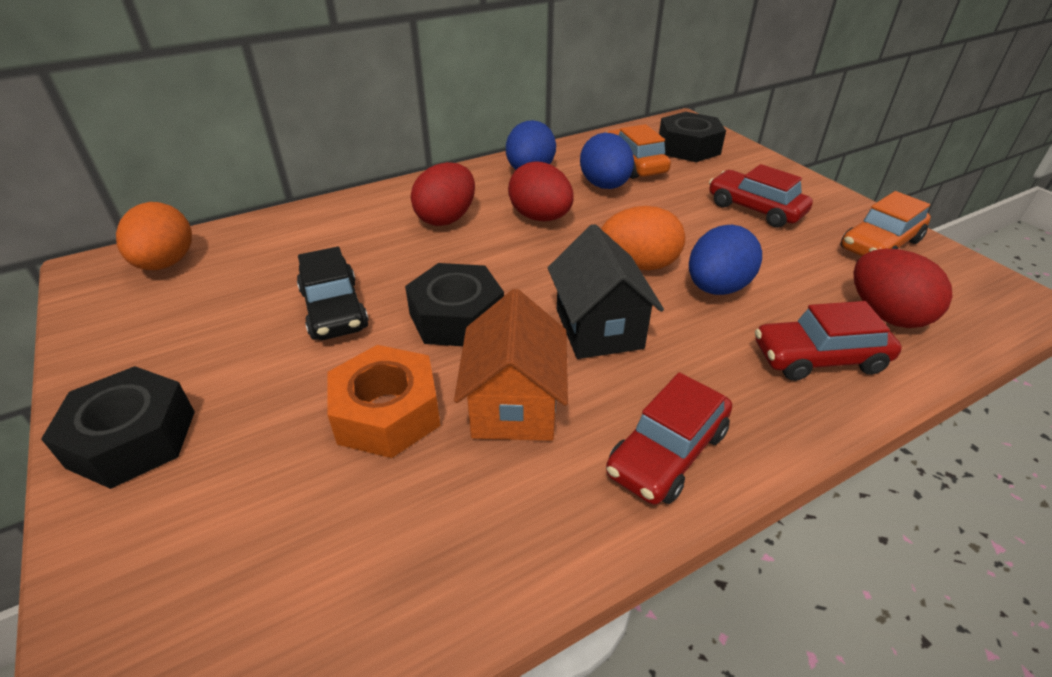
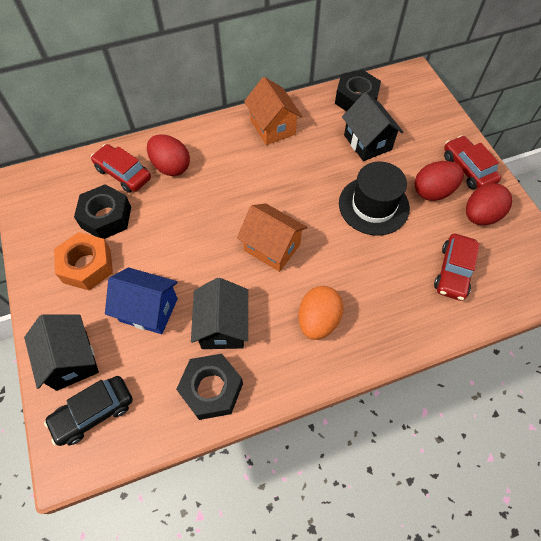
black hat: none = 0 -> [339,162,410,236] = 1
black house: [548,224,664,359] = 1 -> [24,315,99,391] [191,278,248,349] [342,92,403,161] = 3
blue egg: [506,120,556,170] [580,133,634,189] [689,225,762,295] = 3 -> none = 0
blue house: none = 0 -> [105,267,178,334] = 1
orange car: [606,124,671,179] [840,191,931,256] = 2 -> none = 0
orange egg: [116,202,192,270] [601,206,685,270] = 2 -> [298,286,344,340] = 1
orange house: [454,289,568,441] = 1 -> [237,203,307,272] [244,77,302,145] = 2

